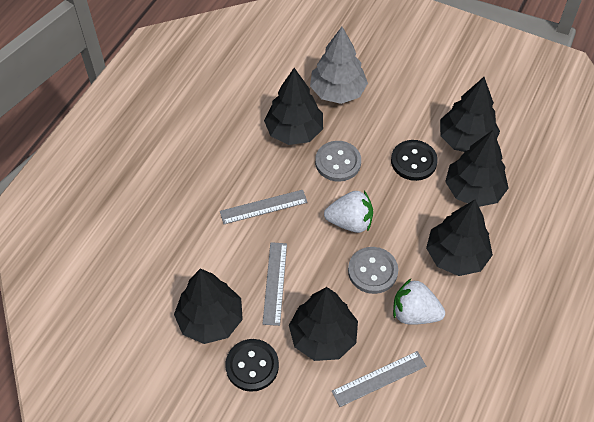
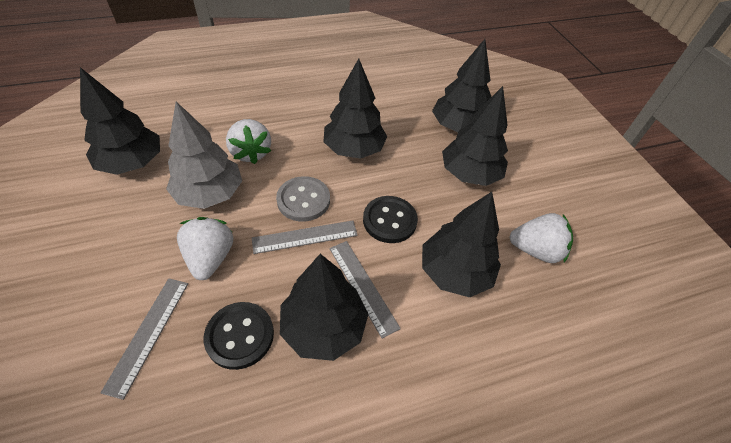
grey button: [315,141,361,182] [348,247,398,294] = 2 -> [276,176,330,222] = 1
white strawberry: [324,191,373,233] [393,279,445,325] = 2 -> [177,217,233,280] [226,119,271,164] [509,213,573,263] = 3

